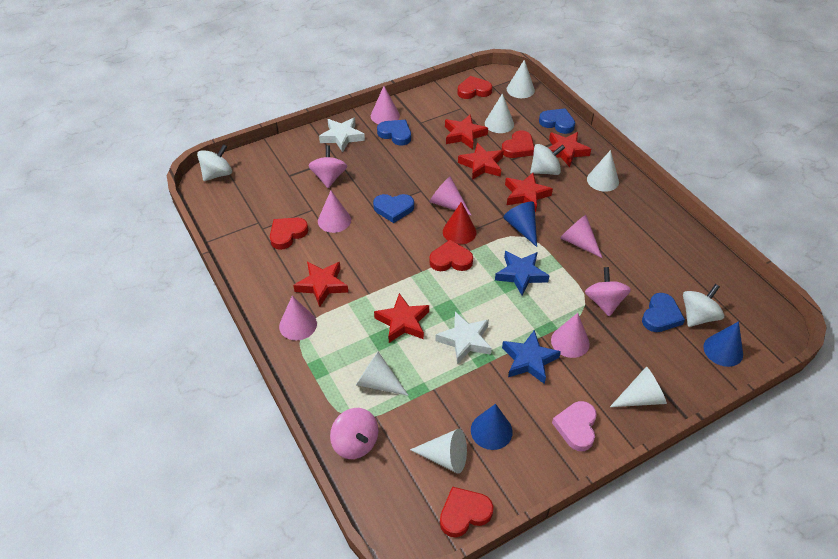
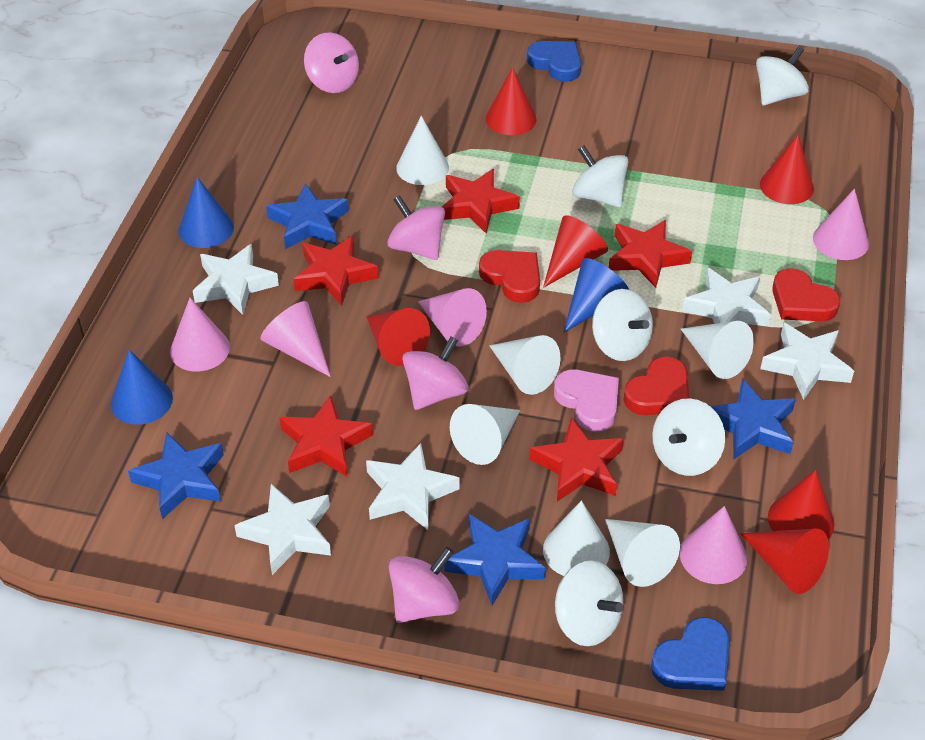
blue heart: [373,194,414,223] [377,120,411,145] [539,108,575,134] [642,293,685,332] = 4 -> [527,41,581,82] [651,617,730,691] = 2
blue star: [495,251,549,296] [502,330,561,384] = 2 -> [128,433,224,519] [266,183,349,249] [444,514,546,605] [710,378,796,459] = 4
pink cone: [279,296,317,340] [318,191,351,233] [371,86,400,124] [429,176,471,215] [551,313,590,358] [560,215,602,258] = 6 -> [170,298,230,372] [260,301,331,377] [418,288,487,347] [680,506,747,584] [813,189,869,260] = 5
pink spinning top: [308,145,347,188] [330,408,378,459] [585,267,631,316] = 3 -> [304,32,359,93] [387,195,445,260] [389,547,460,623] [402,337,468,410] = 4
red cone: [443,202,476,245] = 1 -> [366,308,430,366] [486,67,537,135] [543,215,608,288] [740,529,829,594] [760,135,814,204] [768,470,834,539] = 6
red heart: [270,218,308,250] [429,240,473,271] [440,487,493,538] [457,76,492,99] [502,130,534,158] = 5 -> [479,250,540,303] [624,356,689,415] [772,268,840,321] = 3
red star: [293,262,348,307] [374,293,429,343] [445,114,488,149] [458,143,503,180] [505,173,553,212] [549,132,591,167] = 6 -> [279,395,373,477] [293,236,378,306] [442,169,520,234] [530,417,624,501] [609,220,692,288] = 5
white spinning top: [197,144,232,181] [530,144,565,175] [683,284,724,327] = 3 -> [555,560,623,646] [572,145,629,207] [592,289,653,361] [652,398,725,476] [756,46,809,105] = 5
white star: [319,118,365,152] [435,312,492,364] = 2 -> [193,244,279,315] [234,484,331,575] [366,443,460,530] [682,267,771,327] [760,323,854,400] = 5

